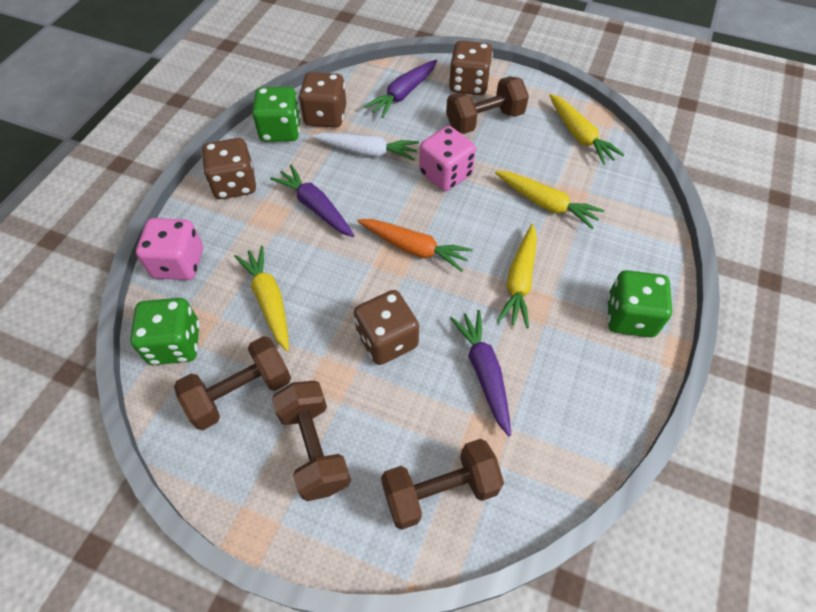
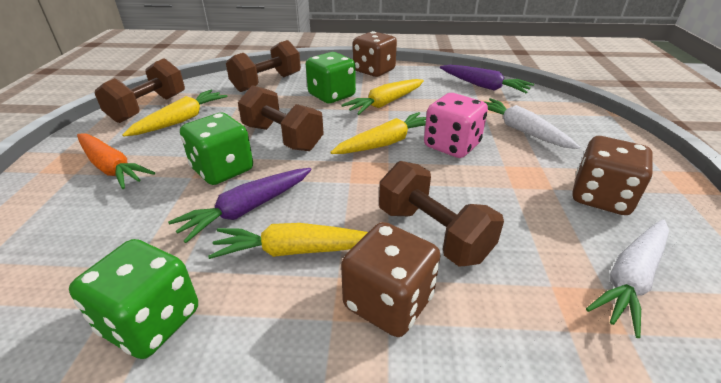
brown dice: [202,138,256,199] [299,72,346,128] [354,290,419,365] [449,40,493,95] = 4 -> [341,222,441,337] [353,31,397,77] [573,136,653,215] = 3
pink dice: [136,218,203,280] [419,126,476,191] = 2 -> [424,93,488,158] = 1
purple carrot: [270,165,355,237] [364,60,437,118] [450,310,511,436] = 3 -> [168,168,311,243] [440,65,534,93] = 2
white carrot: [311,132,419,161] = 1 -> [483,98,580,149] [586,219,669,338] = 2

